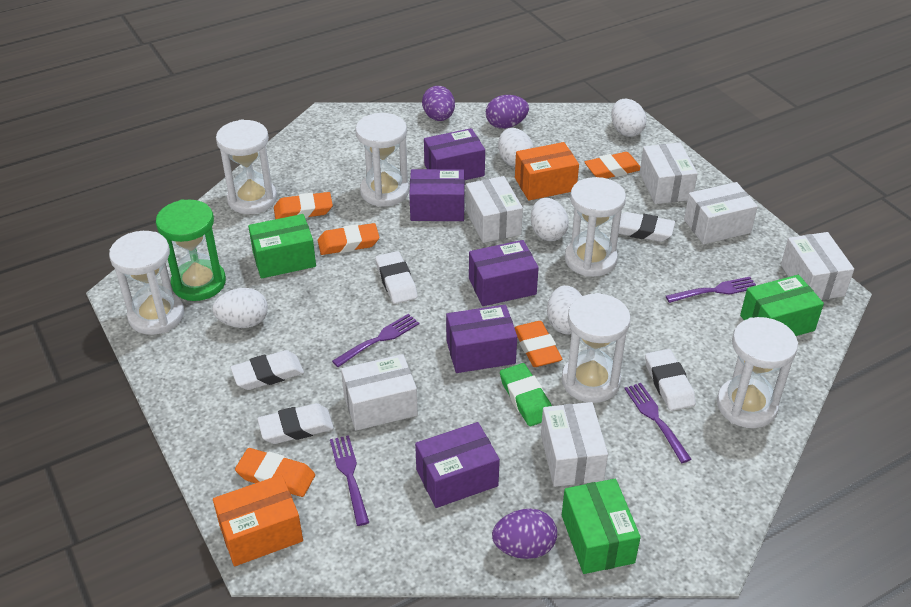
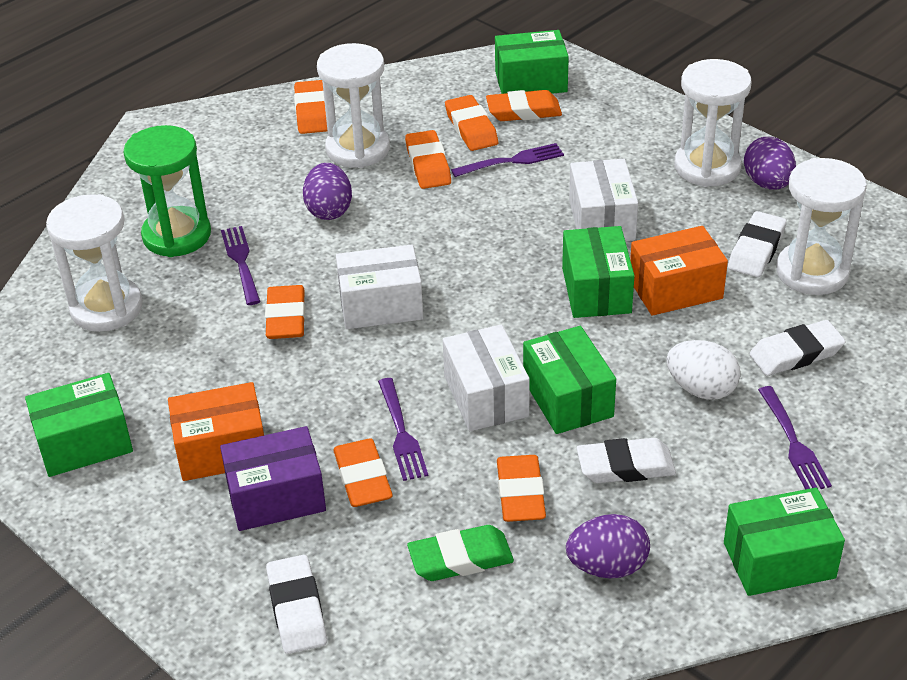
green box: [248,214,316,278] [562,479,641,574] [740,275,824,336] = 3 -> [25,373,133,477] [495,30,569,94] [523,326,616,434] [562,226,634,318] [724,488,845,596] = 5
orange eraser: [235,448,315,497] [274,192,333,219] [318,223,379,255] [514,321,562,367] [585,152,640,179] = 5 -> [265,285,305,339] [294,80,327,134] [333,439,393,507] [405,130,451,189] [445,95,498,151] [486,90,562,121] [497,455,546,522] = 7
purple box: [409,169,465,221] [415,422,500,508] [424,128,485,180] [446,305,517,373] [469,240,539,306] = 5 -> [220,426,326,531] = 1
white box: [341,354,418,431] [466,176,523,243] [541,402,608,487] [640,143,698,204] [684,182,758,244] [781,232,854,300] = 6 -> [336,245,423,329] [443,325,530,431] [569,159,638,241] = 3
white egg: [212,288,268,328] [498,128,534,167] [531,198,569,241] [547,285,582,334] [611,99,647,137] = 5 -> [666,340,740,400] = 1
white eraser: [230,350,304,390] [257,403,334,444] [375,251,418,304] [619,212,675,242] [645,349,696,411] = 5 -> [266,555,327,654] [577,438,676,483] [728,211,787,277] [749,320,846,376] = 4
white hourglass: [109,231,184,335] [216,119,277,214] [356,113,409,207] [562,293,631,403] [565,177,626,277] [717,317,798,428] = 6 -> [46,194,143,332] [317,43,390,168] [674,59,752,187] [776,158,867,295] = 4

